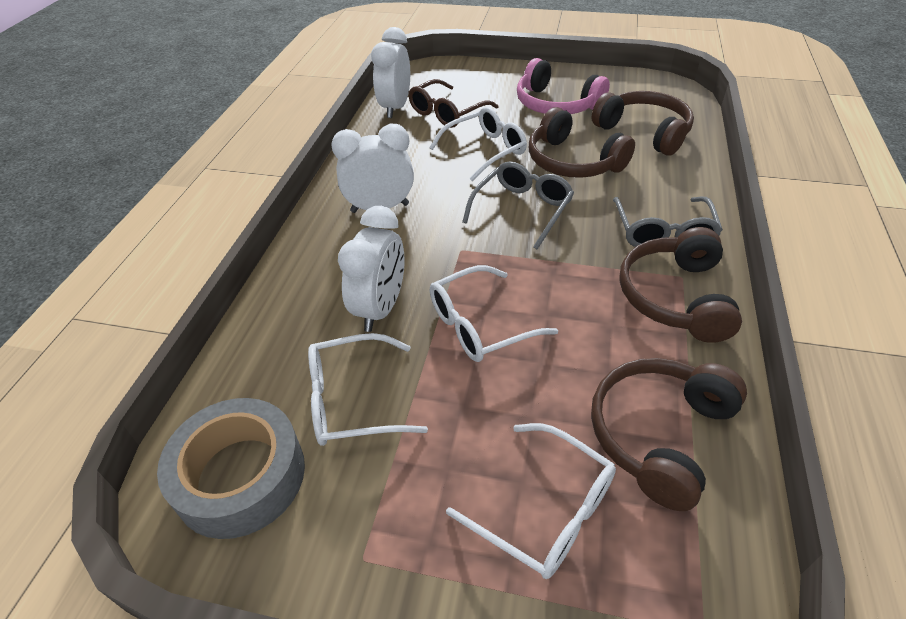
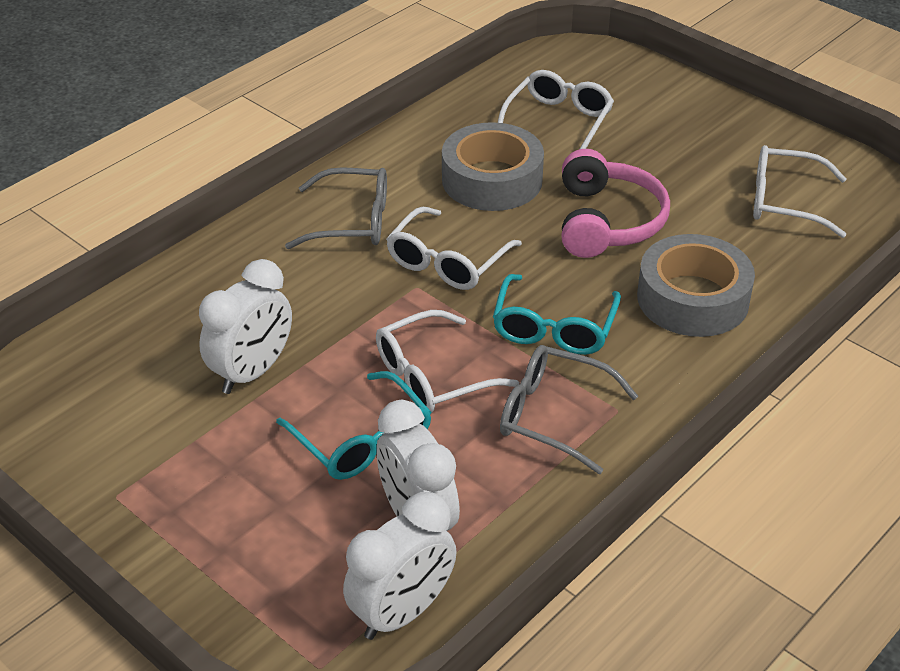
brown glasses: [408,79,498,128] = 1 -> none = 0
brown headphones: [529,107,635,178] [591,358,747,511] [592,91,694,156] [619,227,742,343] = 4 -> none = 0
grey tape: [157,398,305,539] = 1 -> [442,122,544,211] [637,234,755,337] = 2
turquoise glasses: none = 0 -> [276,371,432,480] [493,274,621,355] = 2

